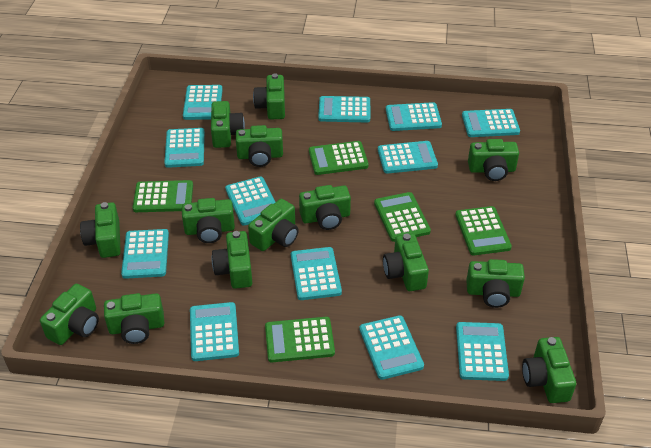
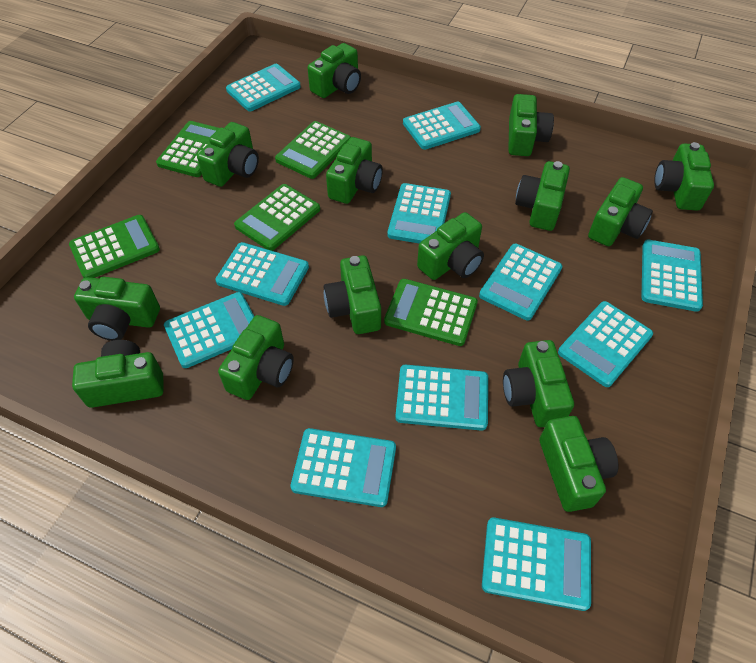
turquoise calculator: [121,229,169,279] [164,128,205,168] [183,85,223,120] [190,302,239,361] [225,177,275,226] [291,247,342,300] [318,96,370,122] [359,315,424,380] [378,141,438,174] [386,102,442,131] [456,322,509,381] [462,109,520,137] = 12 -> [164,292,254,368] [215,242,309,306] [226,64,301,111] [291,428,396,507] [387,183,451,243] [395,365,488,431] [403,102,481,150] [479,244,563,321] [482,518,591,611] [558,301,653,387] [641,240,703,312] = 11

